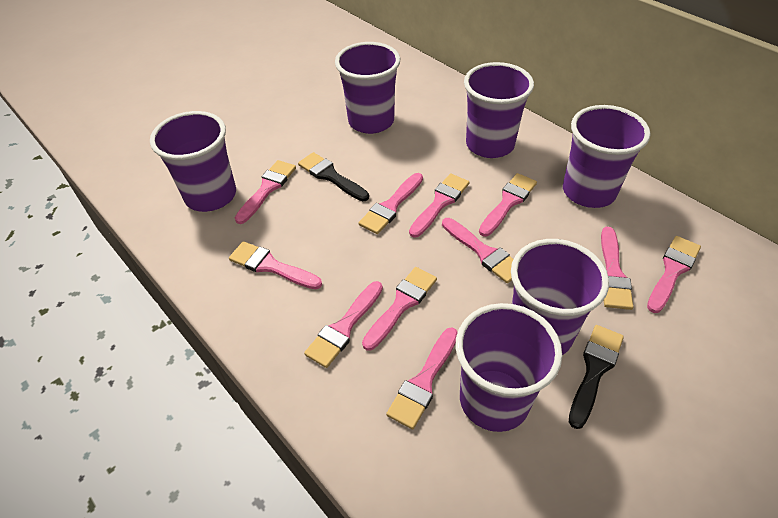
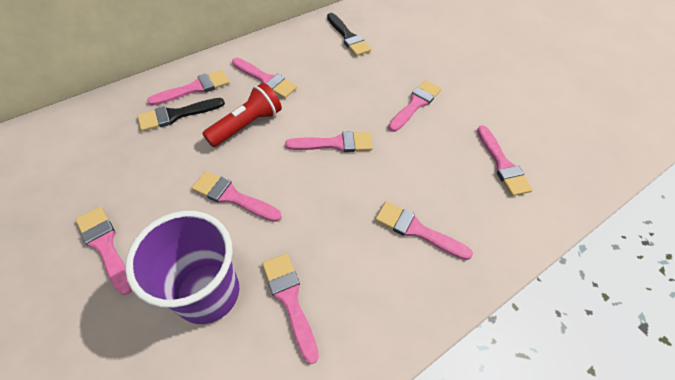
pink brush: [229,241,322,289] [235,160,296,224] [304,281,383,368] [359,173,423,234] [362,267,437,351] [386,327,458,430] [409,174,469,238] [442,218,513,283] [479,173,537,237] [601,227,633,310] [647,236,701,313] = 11 -> [75,207,132,295] [147,70,230,106] [192,171,282,222] [232,58,297,98] [262,253,319,364] [285,131,373,152] [375,201,473,260] [388,80,441,132] [477,125,533,196] = 9
purple cup: [150,111,236,212] [335,42,400,134] [456,303,562,432] [464,62,534,158] [511,239,609,355] [563,105,651,208] = 6 -> [125,211,239,324] = 1
red flashlight: none = 0 -> [202,83,282,147] = 1

